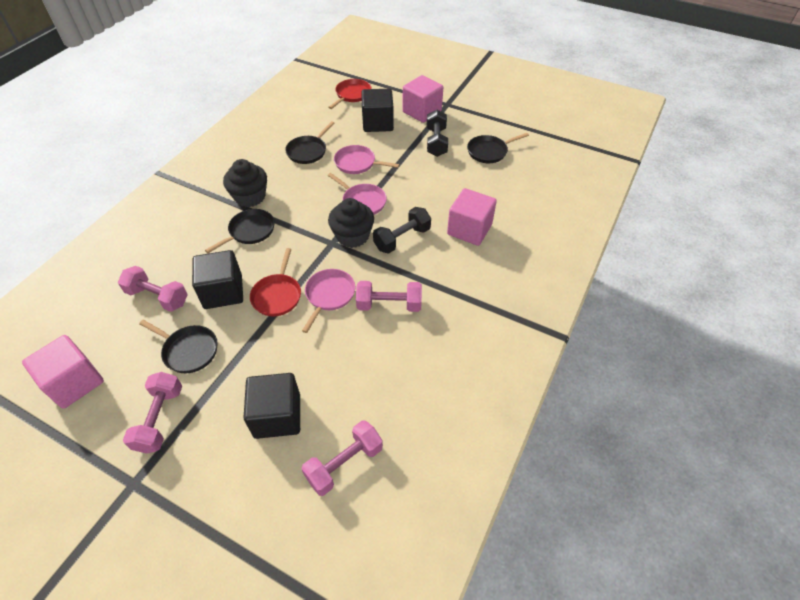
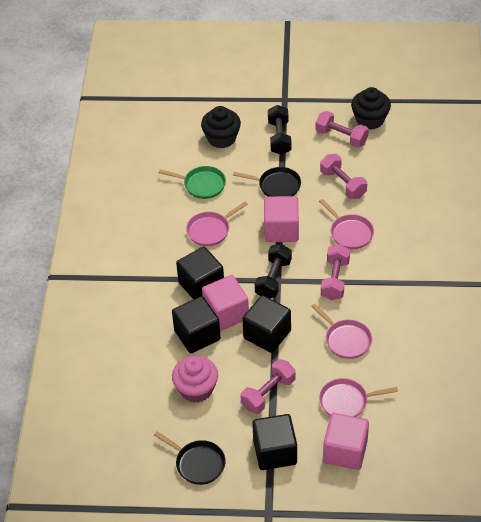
black cube: [192,250,243,309] [244,373,300,439] [361,89,394,132] = 3 -> [172,296,221,353] [176,246,224,299] [242,295,291,353] [252,414,297,470] = 4
black pan: [139,320,218,373] [205,209,275,253] [285,121,335,164] [467,133,529,163] = 4 -> [154,431,225,485] [233,167,301,197] = 2
green pan: none = 0 -> [159,166,226,199] = 1
pink cupcake: none = 0 -> [172,355,218,403] = 1
pink pan: [302,269,355,333] [328,173,387,215] [334,145,400,174] = 3 -> [186,201,248,246] [311,304,372,359] [319,199,374,249] [319,378,398,417] = 4
red pan: [250,248,301,316] [328,79,372,109] = 2 -> none = 0

